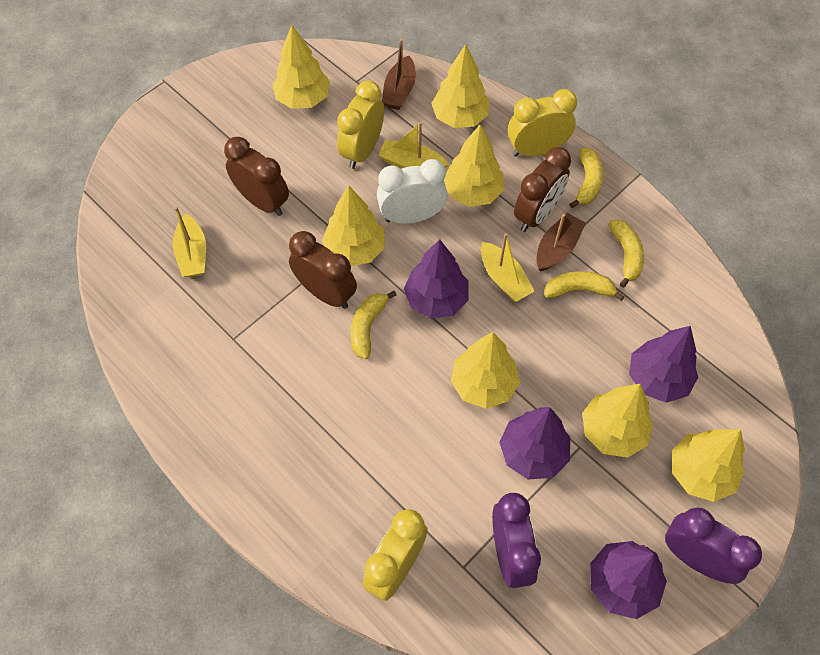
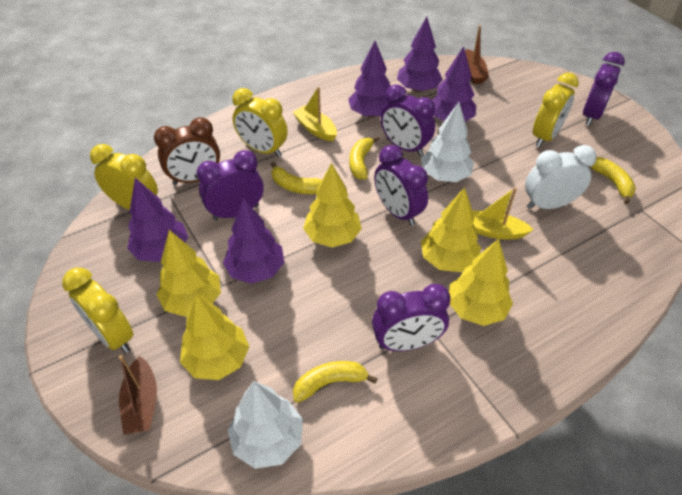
brown clock: [224,137,289,216] [289,231,357,309] [514,147,571,232] = 3 -> [154,117,220,185] = 1
purple clock: [492,493,541,588] [665,507,762,584] = 2 -> [196,150,264,221] [372,284,451,351] [374,145,428,226] [381,84,435,156] [583,52,625,126] = 5
purple tree: [404,239,468,319] [499,407,570,480] [590,541,667,619] [629,326,698,403] = 4 -> [127,178,188,262] [223,198,284,284] [348,41,391,117] [397,17,443,93] [432,46,476,122] = 5
white tree: none = 0 -> [228,381,303,469] [421,102,474,182] = 2
yellow boat: [173,207,206,277] [379,122,449,168] [481,233,534,302] = 3 -> [292,87,337,141] [472,187,534,239] = 2
yellow clock: [337,80,384,169] [363,509,428,601] [508,89,577,157] = 3 -> [62,268,133,353] [90,144,158,210] [232,88,288,157] [533,73,579,147] = 4
yellow tree: [272,25,330,109] [322,185,385,266] [431,44,489,128] [444,124,504,207] [451,332,520,409] [582,384,653,458] [672,429,745,502] = 7 -> [157,230,221,317] [180,293,249,380] [303,163,362,247] [421,187,481,272] [449,239,513,326] = 5

